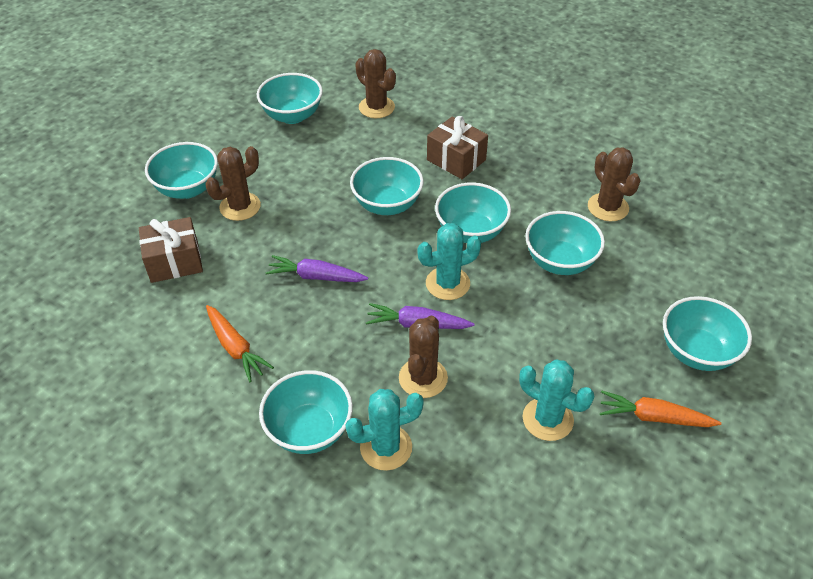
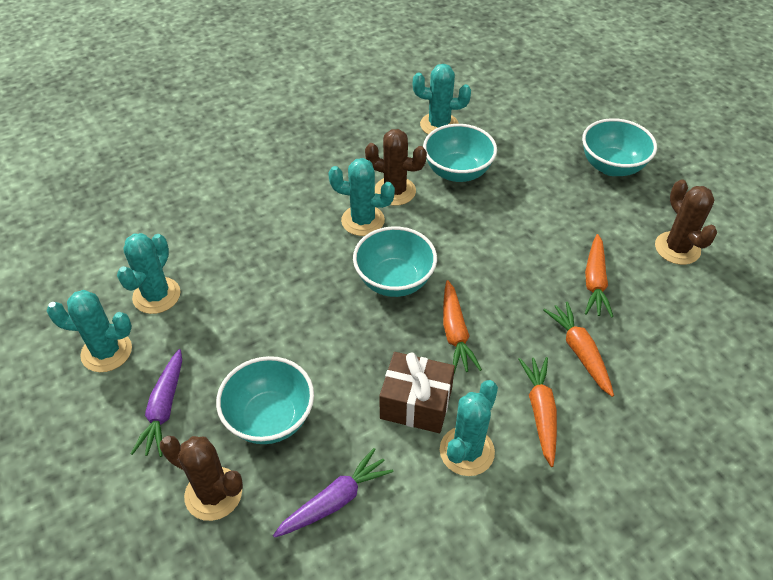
brown cactus: [206,146,261,221] [355,49,396,118] [399,315,448,398] [588,147,641,221] = 4 -> [160,436,243,521] [365,129,427,206] [655,179,717,265] = 3
brown gift: [139,217,203,283] [427,116,488,179] = 2 -> [379,352,455,433] = 1
orange carrot: [206,305,274,382] [600,390,721,427] = 2 -> [443,280,482,373] [518,357,557,467] [543,301,614,397] [585,234,613,318] = 4
turquoise bowl: [145,142,218,199] [257,73,323,124] [259,370,353,454] [350,157,424,215] [435,183,511,243] [525,211,605,275] [663,296,752,371] = 7 -> [216,356,314,444] [353,226,437,297] [423,124,497,182] [582,118,657,176] = 4
turquoise cactus: [345,389,424,471] [418,223,481,300] [519,359,595,441] = 3 -> [46,290,132,372] [117,233,181,314] [328,158,395,236] [413,64,471,134] [440,380,498,476] = 5

